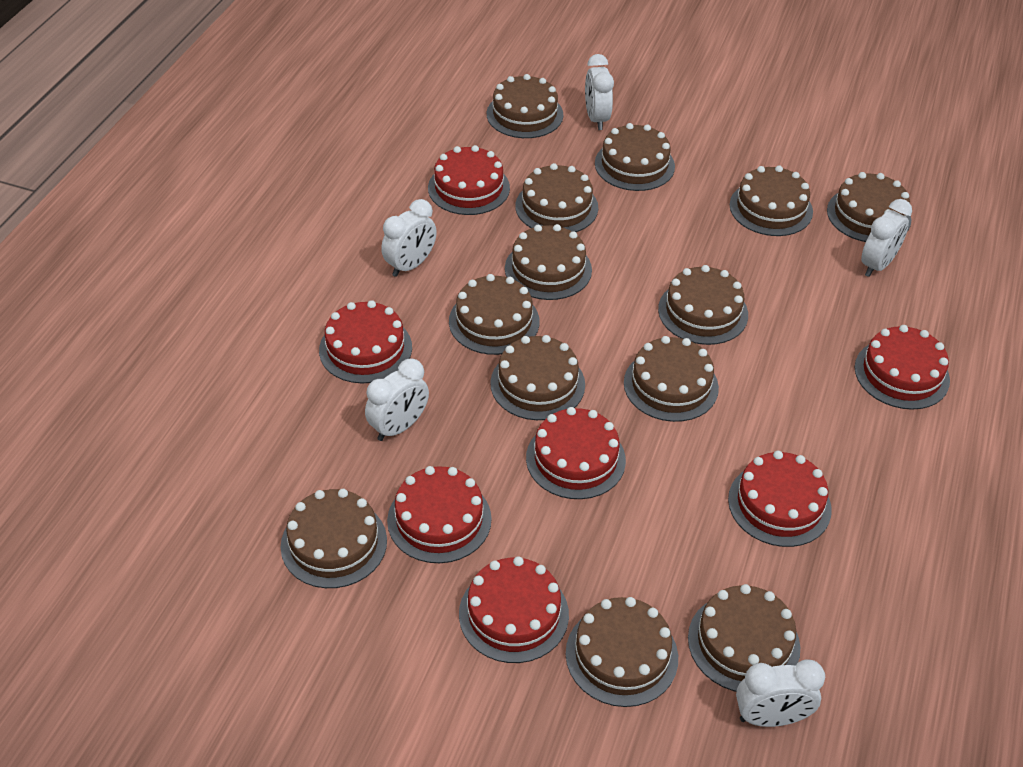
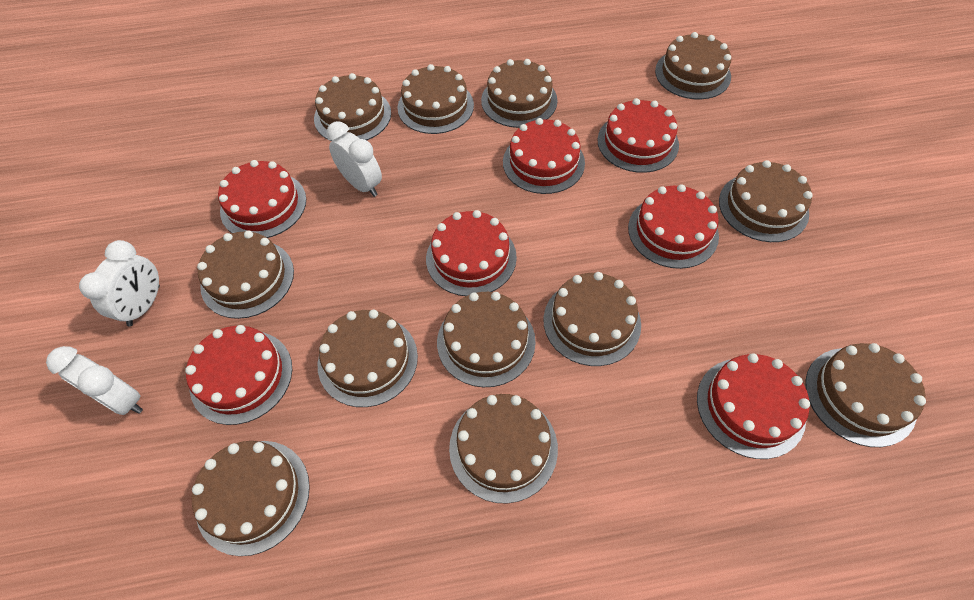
brown cake: [281,489,387,588] [449,274,539,355] [487,74,563,138] [490,335,585,420] [505,224,592,300] [515,163,598,232] [566,597,678,707] [595,123,675,191] [624,336,719,422] [658,265,748,345] [688,584,800,692] [730,165,813,236] [827,172,911,242] = 13 -> [192,441,310,556] [197,230,294,319] [314,73,391,141] [317,310,418,407] [398,64,474,134] [437,292,536,387] [449,394,558,504] [481,59,558,128] [543,272,641,366] [655,32,731,99] [719,160,813,242] [805,343,926,447] = 12
white clock: [365,359,429,441] [381,199,437,277] [585,54,614,130] [736,659,825,727] [861,199,912,277] = 5 -> [46,346,143,415] [79,240,160,326] [326,121,382,197] = 3

